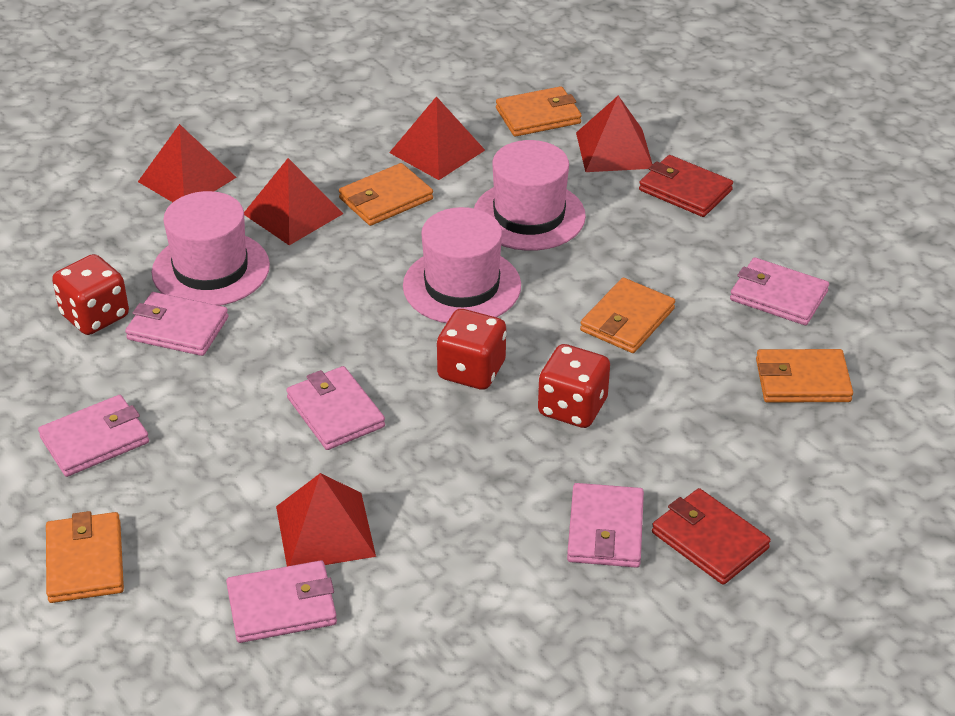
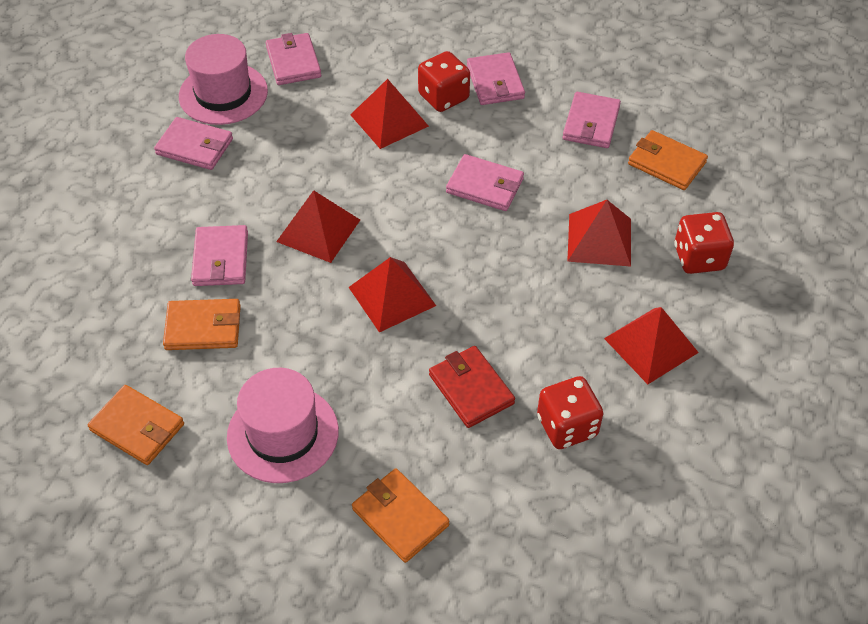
orange wallet: [46,511,124,603] [339,163,433,226] [496,86,582,137] [580,278,675,353] [756,349,853,403] = 5 -> [88,385,184,465] [163,299,241,350] [352,468,449,563] [628,130,708,190] = 4
pink hat: [152,191,270,306] [403,207,521,323] [474,140,586,251] = 3 -> [179,34,268,125] [227,368,339,483] = 2
red wallet: [639,155,733,217] [652,488,771,585] = 2 -> [429,346,515,428] = 1

